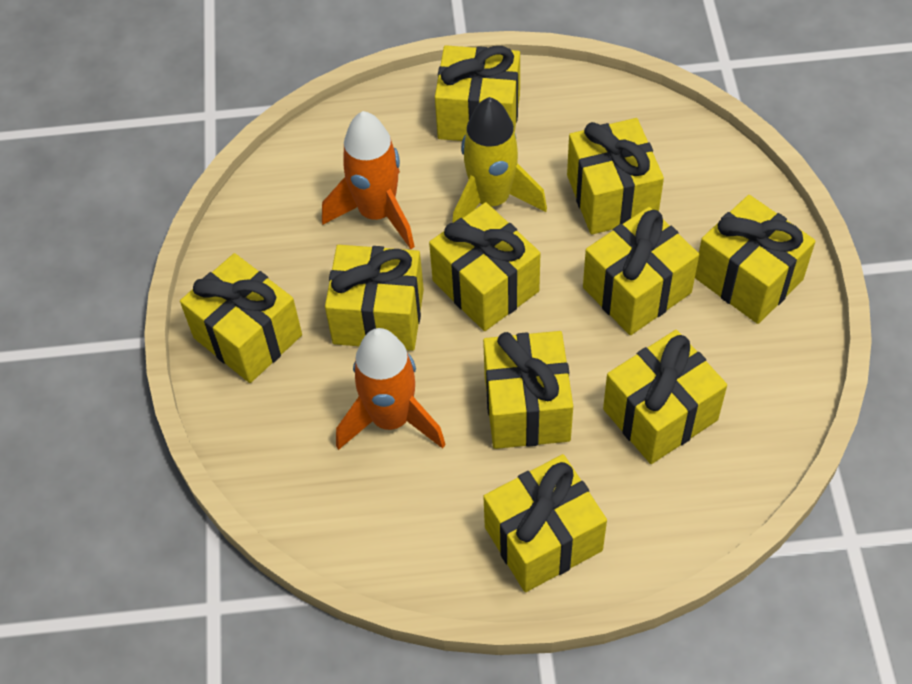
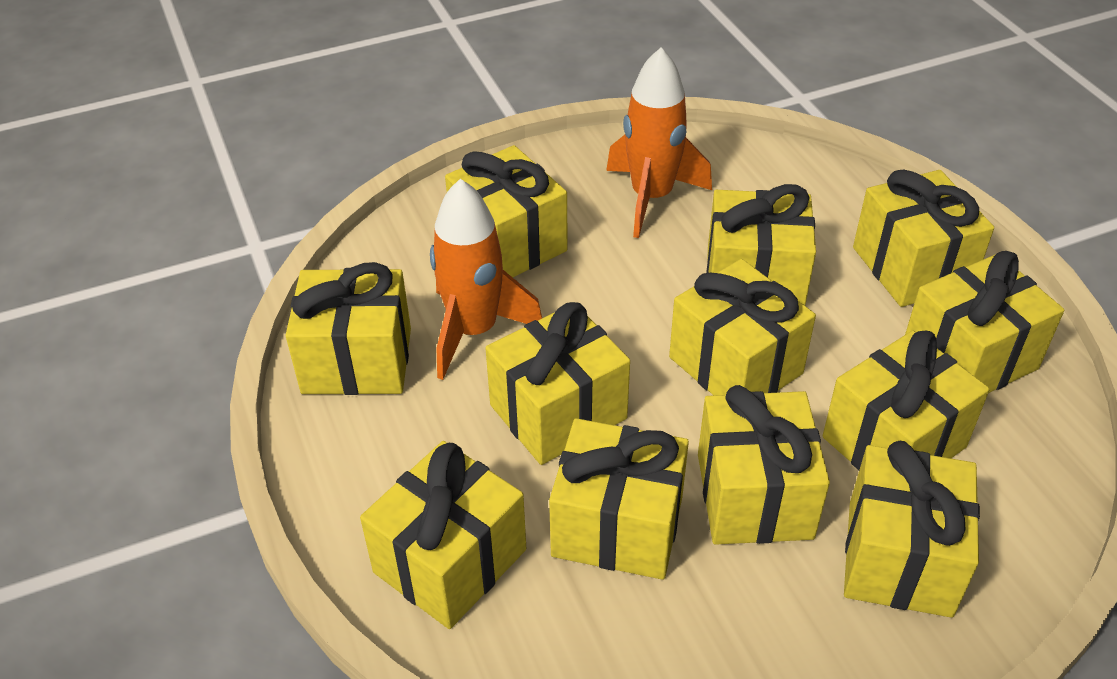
yellow gift: [180,253,302,383] [325,245,424,351] [429,202,540,331] [435,45,520,141] [483,331,573,449] [483,454,607,592] [567,118,664,235] [583,207,699,335] [603,330,727,464] [695,195,816,324] = 10 -> [285,262,411,395] [360,441,526,629] [445,145,568,277] [485,302,630,465] [549,418,689,580] [669,259,816,395] [698,385,830,545] [706,184,816,305] [823,330,990,470] [844,441,980,618] [853,170,994,307] [905,251,1064,393] = 12
yellow rocket: [452,97,547,223] = 1 -> none = 0

